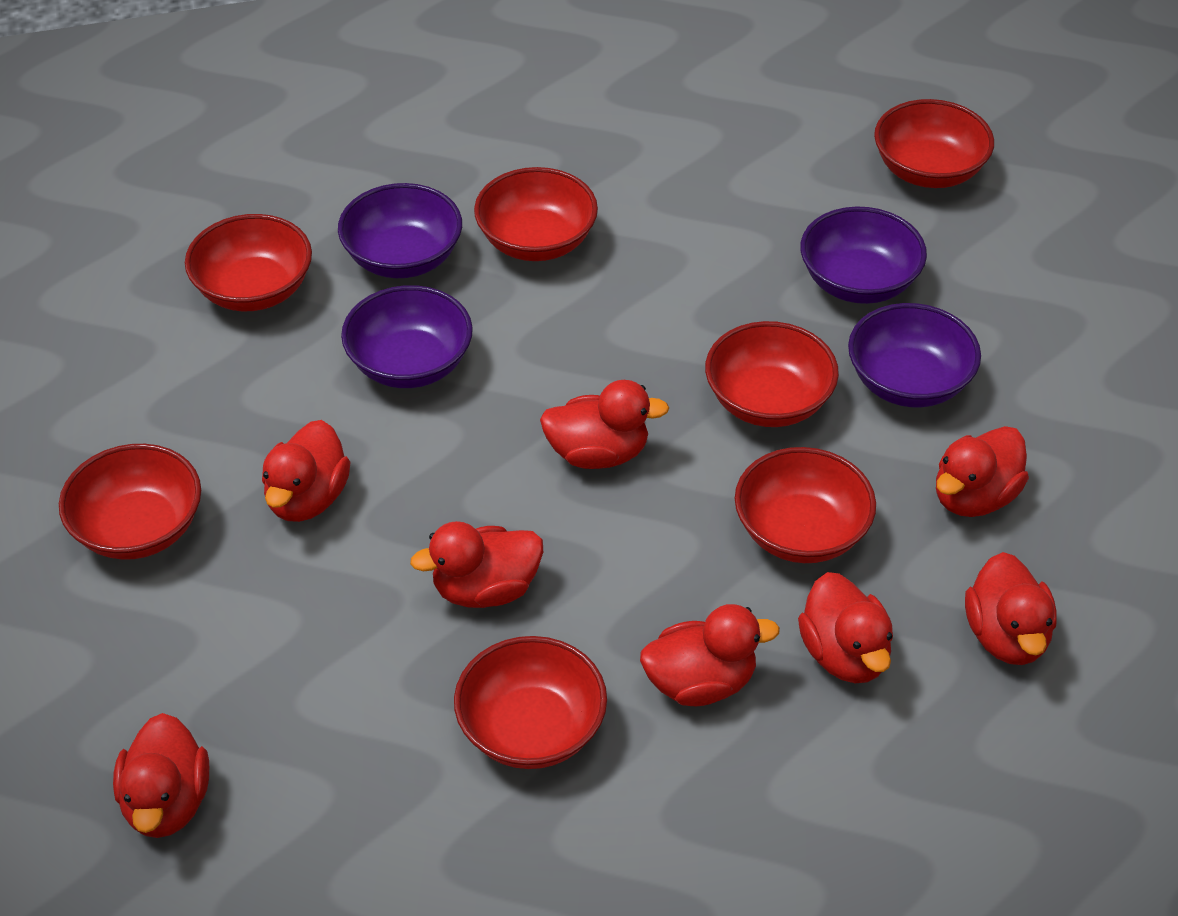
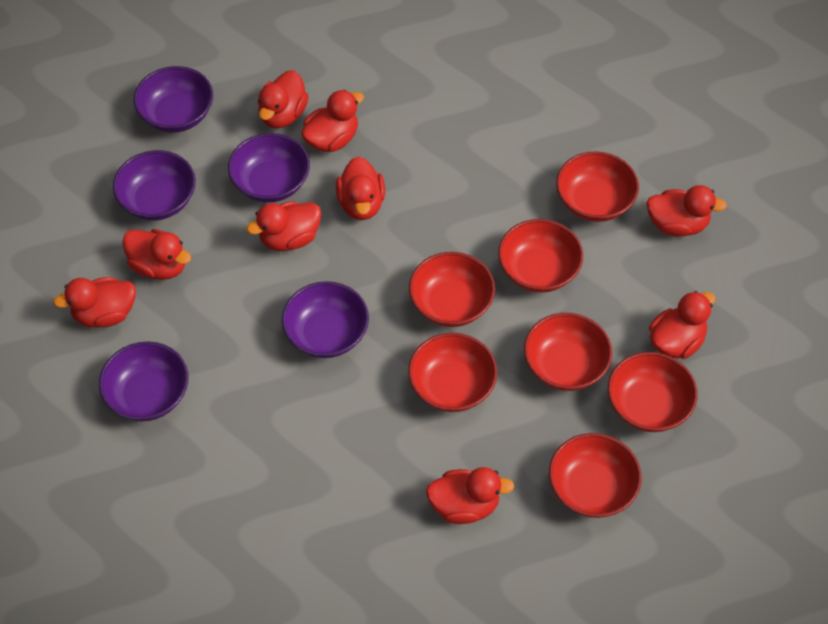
purple bowl: [338,183,462,278] [341,285,473,388] [800,206,927,304] [848,303,981,407] = 4 -> [99,342,188,421] [113,150,196,220] [133,66,213,132] [228,133,310,202] [282,281,369,358] = 5
red duck: [113,713,209,838] [262,420,350,522] [410,521,543,608] [540,380,669,469] [640,604,780,706] [798,572,893,683] [936,426,1029,517] [965,552,1057,665] = 8 -> [53,277,136,327] [122,229,191,280] [247,201,321,251] [258,70,309,128] [301,90,364,152] [336,157,385,220] [426,467,514,524] [646,185,727,236] [649,291,716,359] = 9

